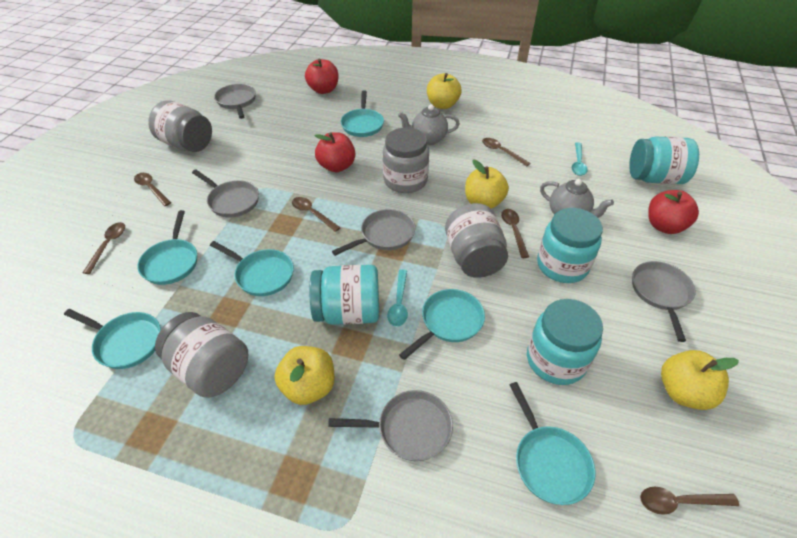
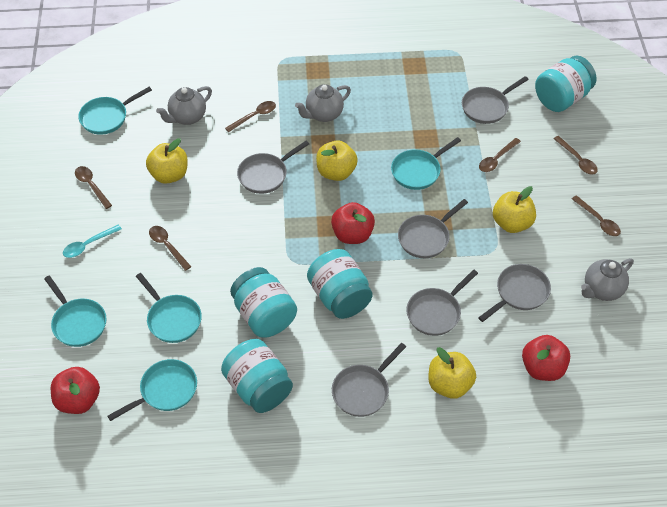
grey jar: [148,100,212,152] [155,312,248,398] [383,128,429,193] [445,203,508,278] = 4 -> none = 0
grey pan: [192,169,259,218] [214,84,256,119] [328,390,453,461] [332,209,415,256] [632,261,695,342] = 5 -> [237,141,309,194] [332,343,406,417] [398,199,468,258] [406,270,478,336] [462,76,529,124] [478,264,551,322] = 6
grey teapot: [398,104,460,145] [540,179,614,218] = 2 -> [156,86,212,125] [295,84,351,122] [581,258,634,301] = 3
turquoise pan: [64,309,161,369] [137,210,197,285] [210,241,294,296] [341,90,384,137] [399,289,485,360] [510,382,596,505] = 6 -> [44,276,107,347] [78,87,152,135] [108,359,197,421] [136,273,202,343] [391,137,461,190] = 5
turquoise spoon: [387,269,408,327] [571,142,588,176] = 2 -> [63,224,122,258] = 1

